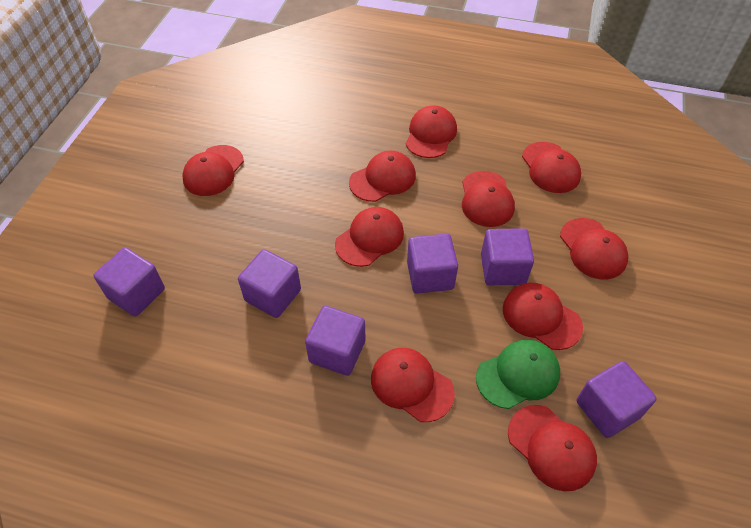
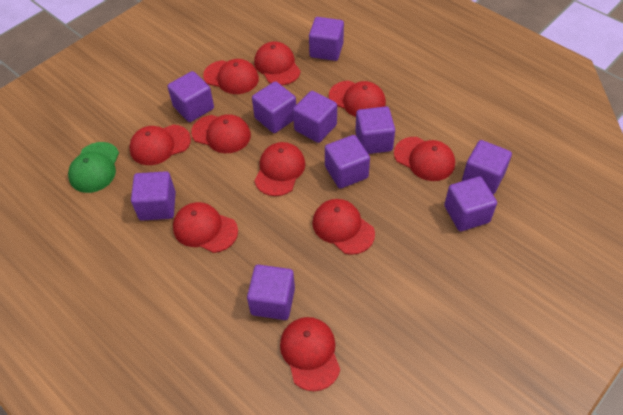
purple cube: [93,248,165,317] [238,249,301,318] [305,306,366,376] [407,234,458,294] [481,228,534,285] [576,361,657,438] = 6 -> [131,171,176,221] [167,71,214,122] [247,265,295,320] [252,81,296,133] [293,91,337,143] [309,17,344,61] [325,135,370,189] [355,106,395,154] [444,176,497,231] [462,140,512,195] = 10

